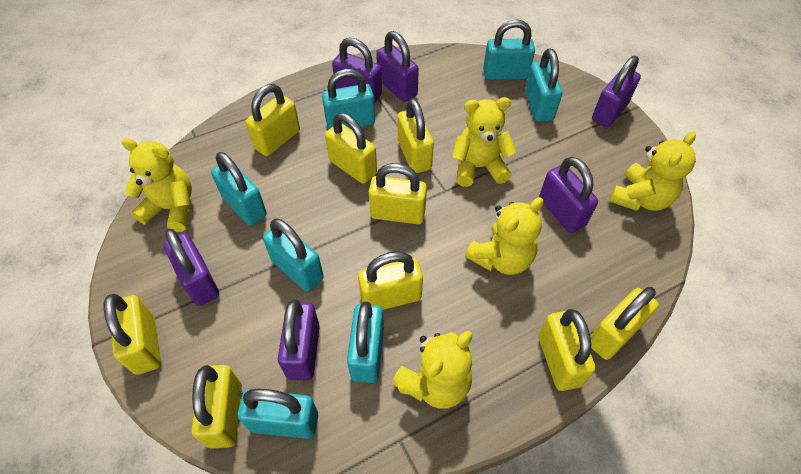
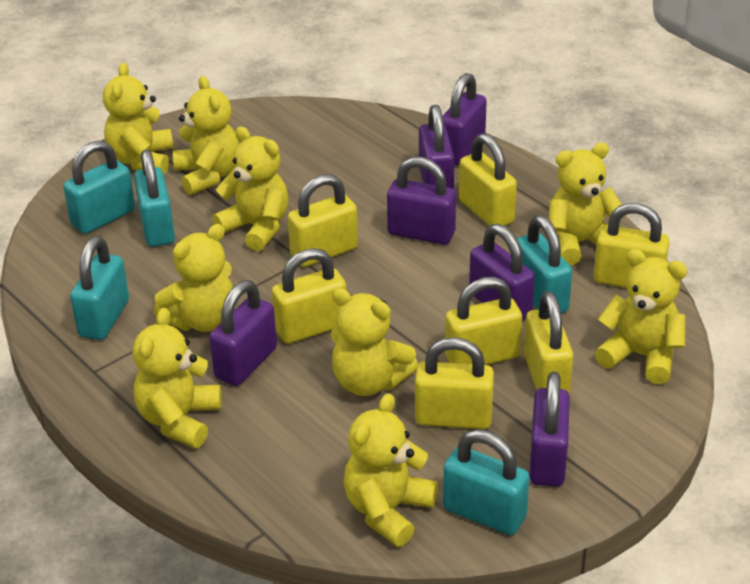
turquoise padlock: [211,152,267,225] [238,389,318,439] [263,218,324,292] [322,69,375,129] [347,301,384,383] [483,20,535,80] [525,49,563,122] = 7 -> [63,141,135,234] [70,236,129,340] [134,149,175,247] [443,429,530,535] [517,215,572,313] = 5
yellow padlock: [103,294,161,375] [192,365,242,449] [246,84,300,156] [325,113,377,184] [358,251,423,310] [369,163,427,224] [398,98,434,173] [538,309,596,391] [590,287,659,360] = 9 -> [272,248,346,344] [288,174,358,267] [415,337,494,429] [445,277,522,365] [459,133,517,226] [524,291,573,394] [594,203,670,288] = 7
yellow teddy bear: [122,138,192,232] [392,331,472,409] [452,97,516,187] [465,197,544,275] [610,131,696,211] = 5 -> [103,63,173,174] [133,308,222,448] [154,224,233,332] [173,76,239,195] [212,127,289,251] [331,288,418,396] [344,393,438,547] [549,142,622,265] [595,249,687,384] = 9

